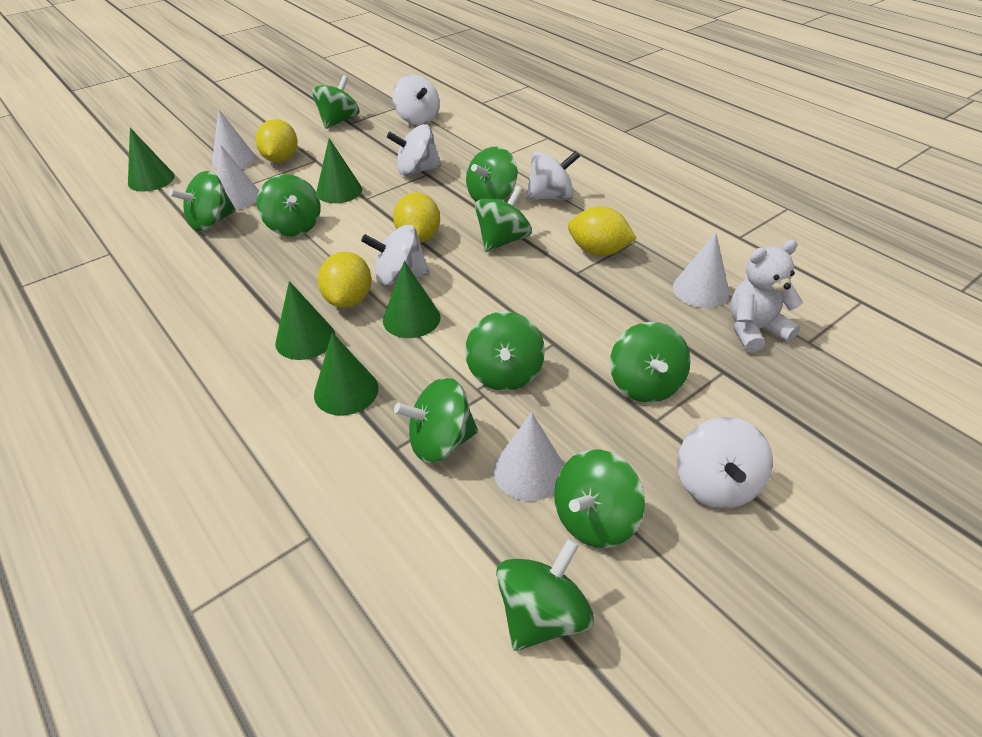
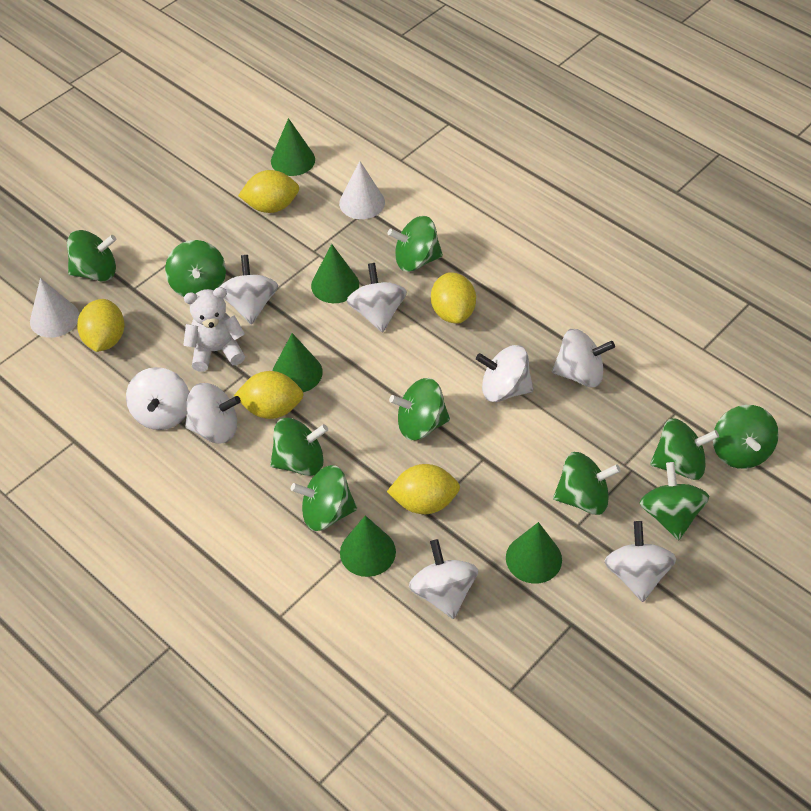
white cone: [212,109,256,169] [216,144,259,209] [493,413,564,501] [673,232,729,308] = 4 -> [30,278,79,338] [339,161,385,219] = 2
white spinning top: [361,225,430,287] [387,124,441,176] [392,75,440,125] [526,151,580,200] [677,417,773,509] = 5 -> [126,367,189,430] [185,383,241,444] [220,255,278,324] [347,263,407,333] [409,539,478,619] [476,345,534,402] [552,329,615,387] [604,521,677,602] = 8
yellow lemon: [256,119,297,163] [318,252,371,308] [393,192,440,243] [568,206,637,256] = 4 -> [77,299,125,352] [234,371,304,419] [238,170,299,213] [387,464,460,514] [431,273,476,324] = 5

